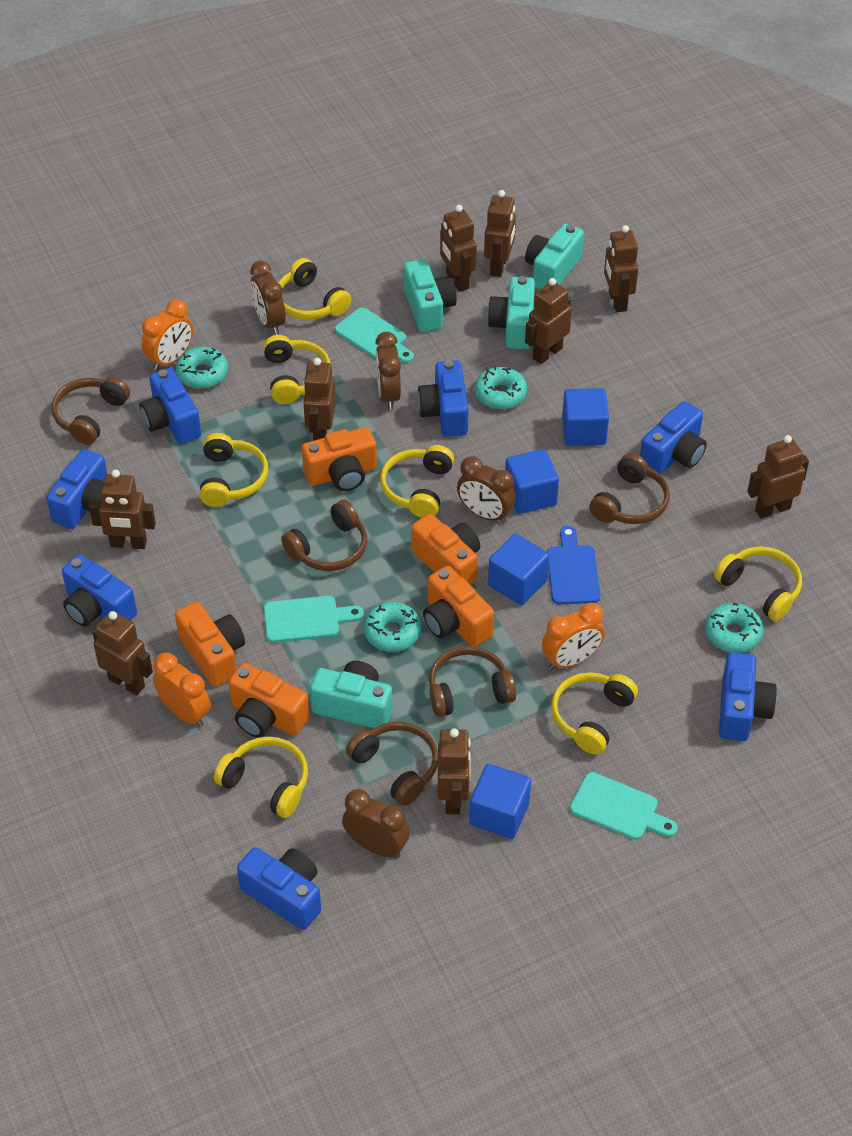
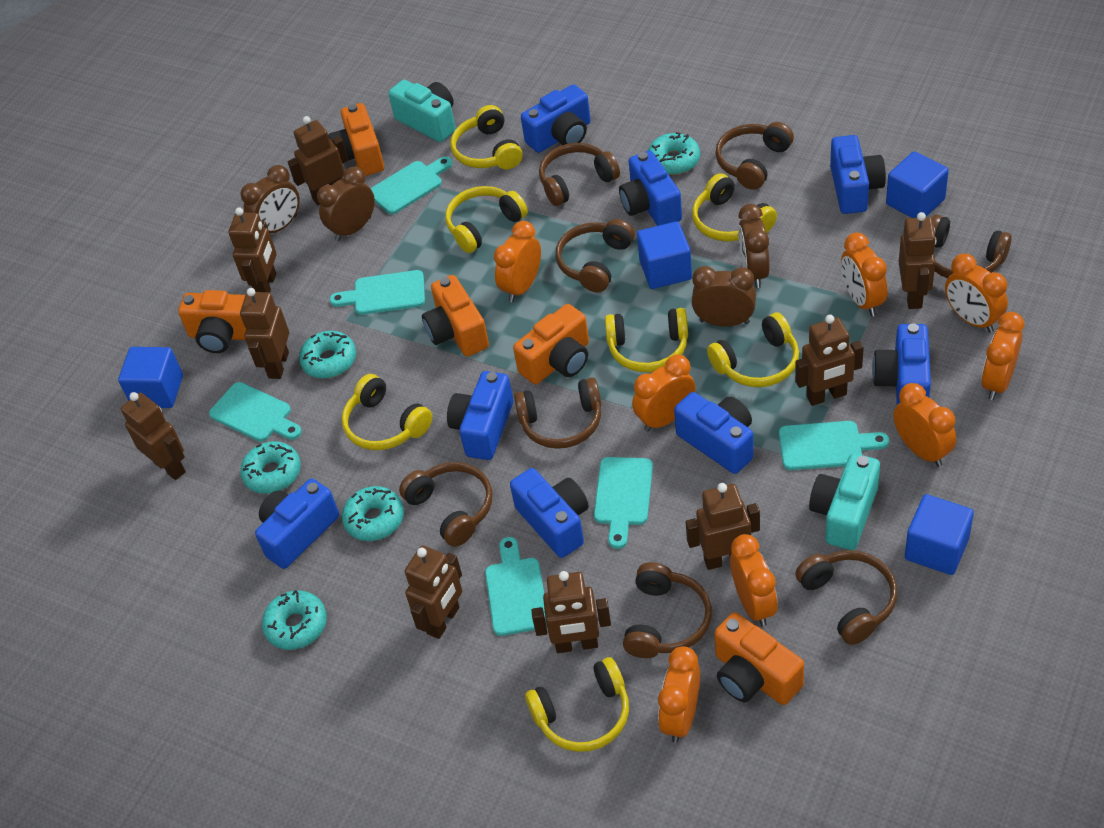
blue camera: [46,449,107,529] [62,554,137,627] [140,368,201,444] [237,847,321,930] [417,360,469,437] [640,401,707,474] [719,652,777,741] = 7 -> [255,479,339,569] [447,371,513,460] [510,468,589,558] [521,84,591,153] [619,151,682,226] [674,392,754,474] [830,135,886,214] [872,324,931,405] = 8
blue cutting board: [547,526,600,604] = 1 -> none = 0
brown headphones: [51,377,130,445] [281,500,367,571] [346,722,438,806] [429,646,516,717] [589,453,670,524] = 5 -> [399,462,492,547] [514,377,601,449] [539,143,620,206] [556,219,634,292] [623,562,712,658] [715,122,794,190] [795,550,897,645] [932,215,1012,278] = 8
orange clock: [142,299,193,371] [153,653,211,727] [542,603,605,670] = 3 -> [494,221,541,302] [632,355,695,432] [658,646,700,743] [730,534,778,627] [841,232,887,316] [893,383,956,467] [945,254,1008,333] [981,312,1024,400] = 8
turquoise camera: [310,661,392,728] [404,259,457,332] [487,276,535,349] [525,223,584,289] = 4 -> [388,80,456,142] [809,454,880,550] = 2
turquoise cutting board: [264,596,364,643] [335,308,414,363] [570,772,678,840] = 3 -> [209,382,302,442] [330,270,425,315] [371,156,452,214] [485,537,547,636] [594,457,653,549] [779,421,889,470] = 6
turquoise donut: [176,347,228,388] [364,602,421,652] [475,366,527,409] [705,603,763,653] = 4 -> [240,441,301,494] [262,590,327,650] [299,331,356,379] [342,486,404,541] [648,132,700,175] = 5

